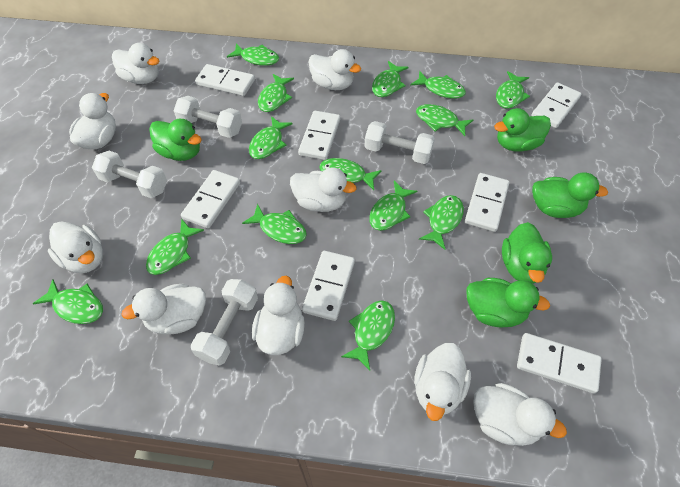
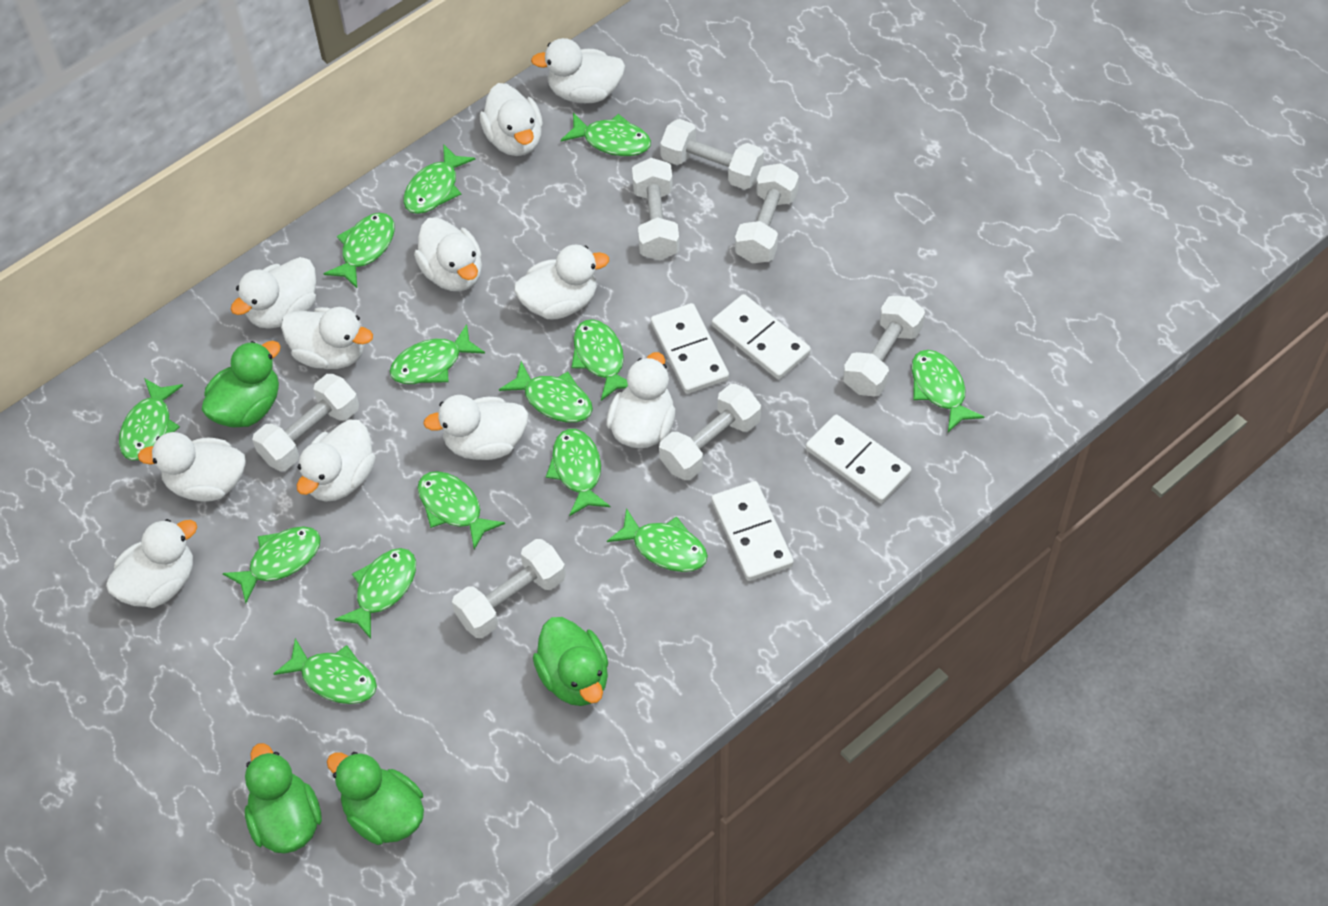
green duck: [149,119,202,161] [466,278,550,328] [494,108,551,152] [502,222,552,284] [532,172,608,218] = 5 -> [202,341,281,427] [245,743,322,854] [327,752,424,845] [533,617,608,706] = 4
white domino: [181,170,240,229] [195,64,255,96] [298,111,340,160] [302,251,355,321] [465,173,509,232] [517,333,602,394] [531,82,581,128] = 7 -> [651,303,729,394] [711,481,794,581] [712,294,811,379] [806,415,912,503] = 4
white duck: [48,221,103,273] [69,93,116,149] [112,43,159,84] [121,283,206,334] [252,276,305,355] [290,167,357,212] [308,49,361,90] [414,343,471,421] [473,383,567,446] = 9 -> [106,519,197,608] [138,432,246,502] [231,257,316,329] [281,307,373,369] [297,420,376,502] [414,217,482,291] [423,395,528,460] [480,83,543,156] [514,245,609,319] [531,38,625,103] [606,352,675,448] = 11
white dumbbell: [92,151,167,198] [173,96,242,138] [191,279,258,365] [364,121,435,164] = 4 -> [252,374,359,471] [452,539,566,638] [632,158,679,260] [659,384,761,480] [660,119,764,190] [735,163,799,263] [843,296,925,396] = 7

